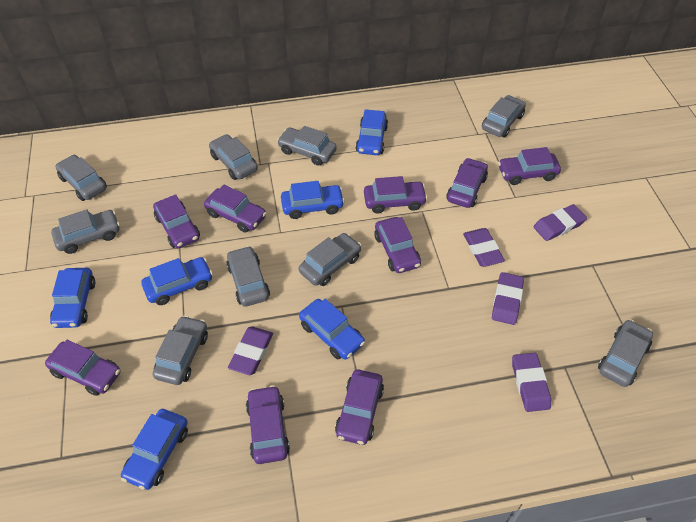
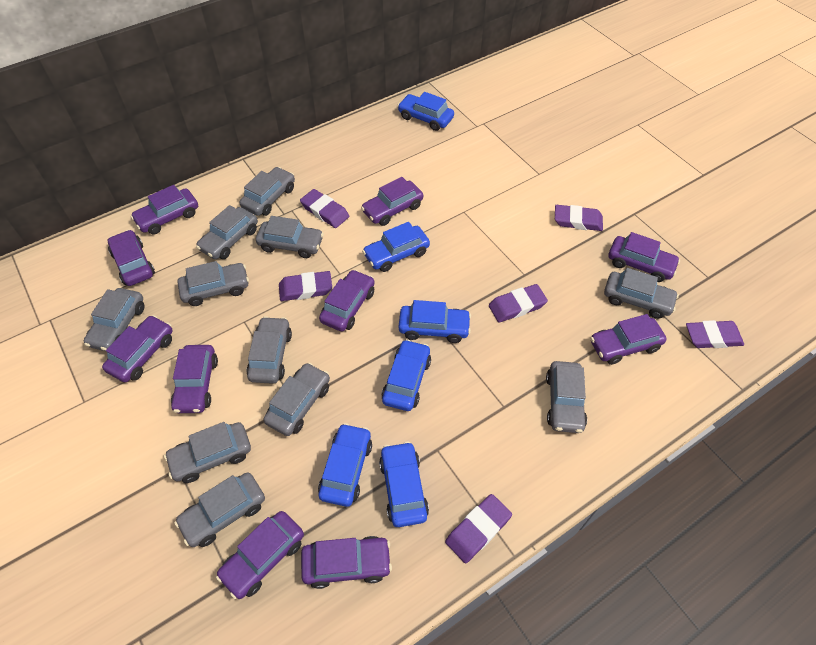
grey car: [51,209,120,254] [55,155,107,201] [153,315,208,385] [209,134,258,180] [226,246,270,307] [277,126,337,166] [299,233,361,286] [482,95,526,138] [598,319,653,387] = 9 -> [84,288,144,351] [164,422,251,483] [175,473,265,547] [178,261,249,306] [196,205,258,259] [239,167,295,216] [246,316,292,384] [256,216,324,258] [264,363,330,436] [546,361,587,433] [604,268,679,319] = 11
purple car: [45,340,120,396] [153,194,200,248] [204,185,267,233] [246,385,290,464] [335,369,384,445] [364,176,427,213] [374,217,421,273] [446,158,488,208] [498,147,561,185] = 9 -> [102,315,173,382] [108,230,155,286] [130,185,198,234] [171,345,218,413] [216,511,304,599] [301,536,392,589] [319,270,375,331] [361,177,423,226] [590,314,667,365] [608,232,680,282] = 10
purple eraser: [228,326,273,375] [463,228,505,267] [492,272,524,325] [512,353,551,412] [534,204,587,241] = 5 -> [279,271,332,301] [300,189,349,228] [445,494,512,563] [489,284,548,322] [555,205,603,231] [686,320,744,348] = 6

